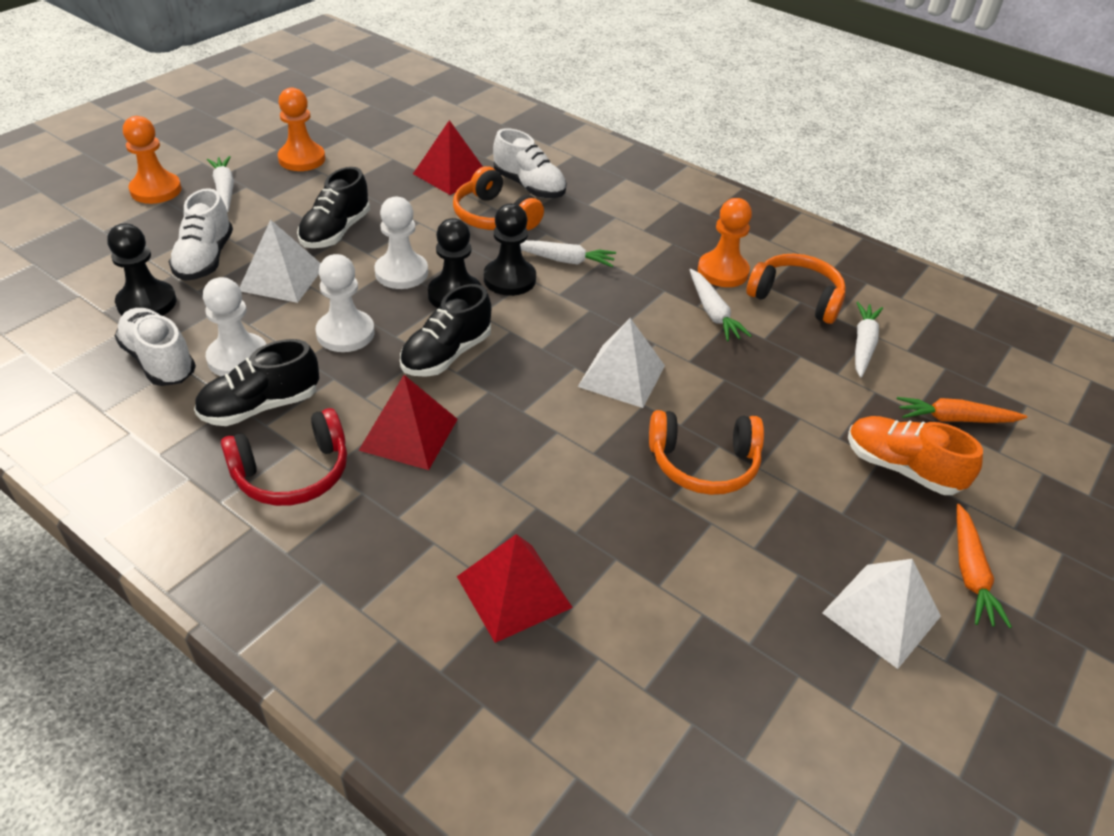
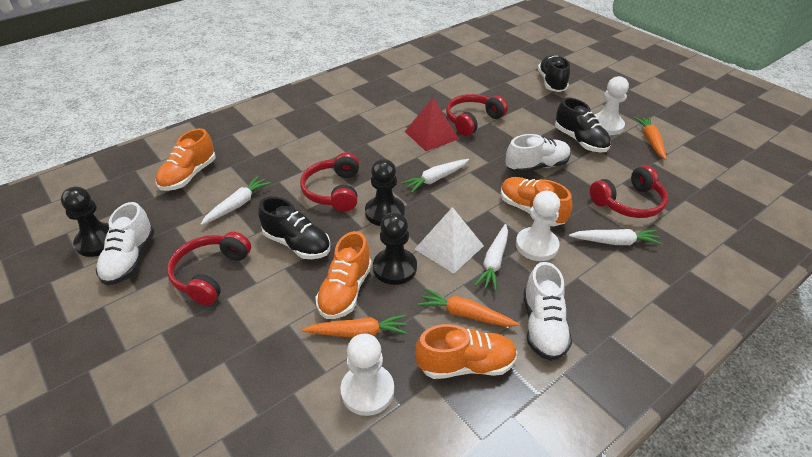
orange carrot: [897,397,1027,423] [957,504,1012,628] = 2 -> [302,314,408,338] [418,288,520,327] [634,117,666,160] = 3
orange headphones: [453,166,544,230] [649,410,764,495] [747,254,846,324] = 3 -> none = 0
orange pawn: [123,116,182,204] [278,88,325,171] [698,198,752,287] = 3 -> none = 0
orange shoe: [848,416,983,495] = 1 -> [156,128,215,191] [315,231,372,319] [415,324,517,379] [501,177,572,226] = 4
red headphones: [221,408,347,506] = 1 -> [167,232,251,305] [300,152,359,212] [446,94,508,136] [590,165,668,218] = 4
red pyramid: [359,375,458,470] [413,120,483,195] [457,534,573,643] = 3 -> [405,98,459,151] = 1
white pyramid: [239,220,321,303] [578,318,665,408] [822,559,941,669] = 3 -> [415,207,484,274] = 1

